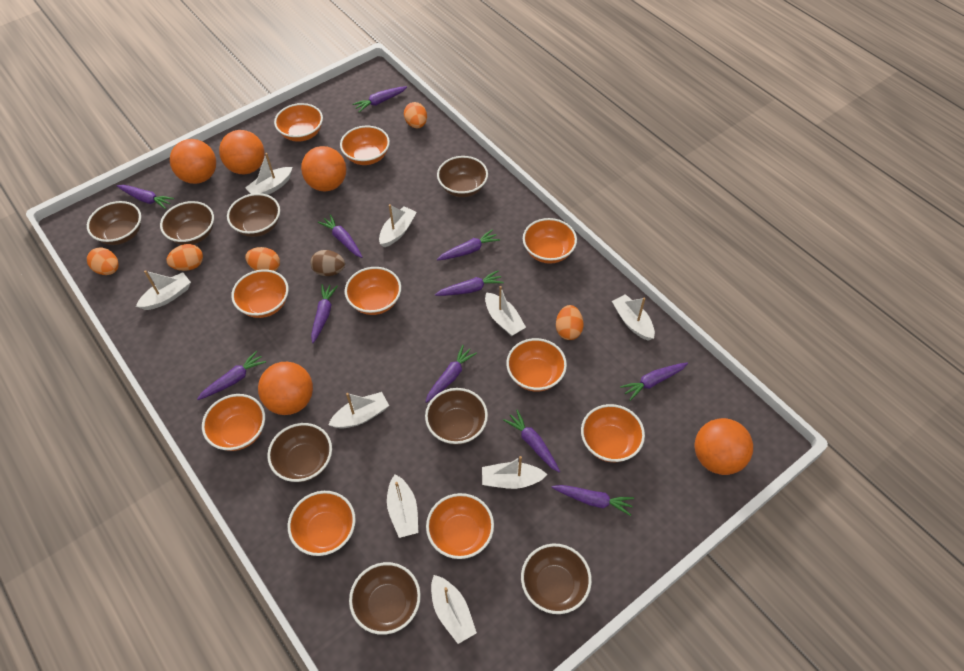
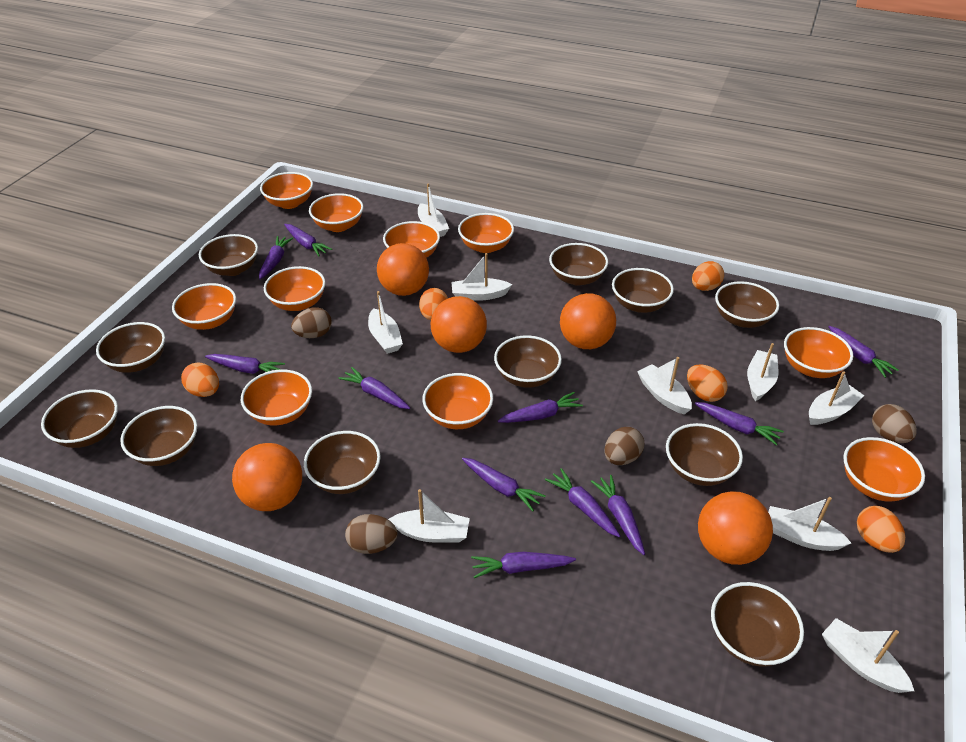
brown bowl: [87,201,141,245] [160,201,214,245] [227,193,280,237] [267,423,332,482] [349,562,421,635] [425,388,488,445] [437,156,488,197] [521,544,592,614] = 8 -> [41,389,118,448] [96,322,165,373] [120,406,197,466] [199,234,258,276] [304,431,381,494] [494,335,562,388] [549,243,608,286] [612,268,674,313] [666,423,743,486] [711,582,804,667] [715,281,779,328] = 11
brown egg: [310,250,345,276] = 1 -> [291,307,332,338] [345,514,397,554] [604,427,644,465] [872,404,917,443] = 4

